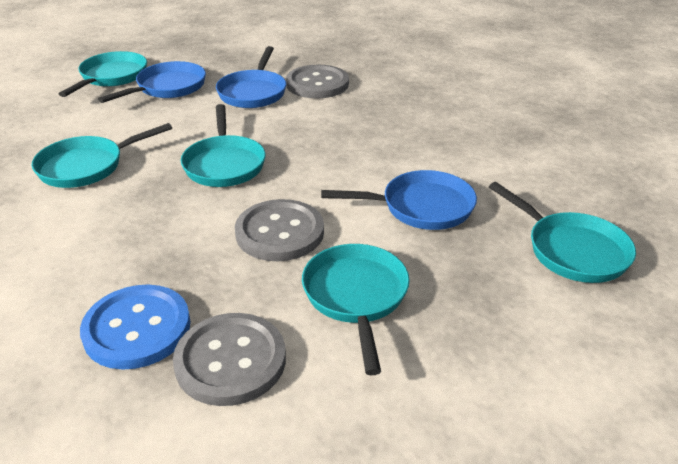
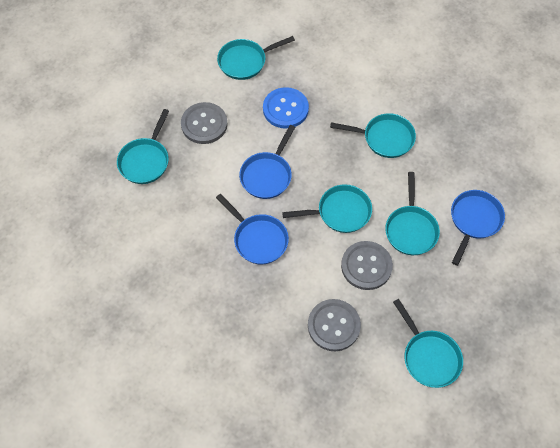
turquoise pan: [32,123,172,188] [59,51,147,97] [181,104,266,187] [302,244,410,375] [489,182,636,283] = 5 -> [117,109,169,184] [217,36,295,80] [282,184,372,233] [330,113,416,158] [385,172,440,255] [393,299,463,388] = 6

